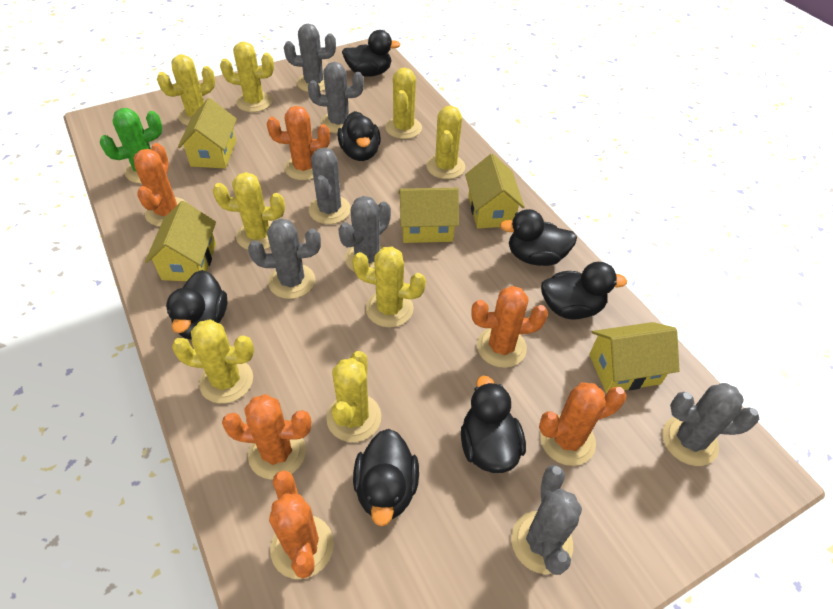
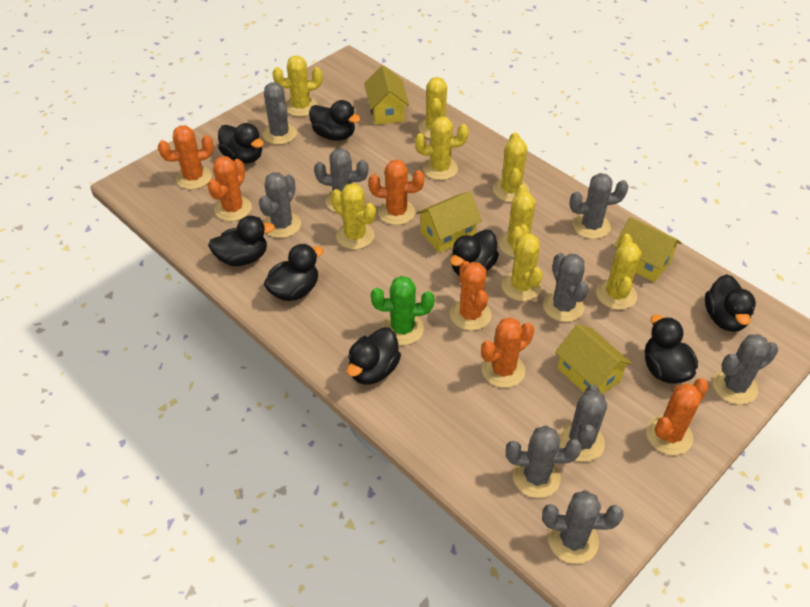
black duck: [166,270,227,340] [337,111,381,161] [342,30,401,77] [353,429,419,526] [461,375,526,473] [500,209,577,266] [541,262,627,319] = 7 -> [208,216,275,266] [218,123,264,164] [264,244,324,301] [309,100,361,141] [347,327,401,385] [450,230,499,275] [645,315,698,384] [705,274,756,332] = 8
grey cactus: [248,218,321,299] [284,24,336,92] [308,62,364,133] [309,147,351,224] [338,196,391,272] [511,465,582,575] [662,383,759,466] = 7 -> [259,172,301,238] [263,82,297,145] [314,148,368,212] [506,426,582,498] [542,490,623,564] [543,253,589,322] [558,385,607,462] [569,173,629,239] [713,334,778,405] = 9
yellow house: [145,201,216,281] [178,98,237,168] [398,188,459,243] [465,154,525,229] [589,322,680,393] = 5 -> [364,65,409,125] [416,191,482,253] [555,324,633,394] [614,217,682,282] = 4

